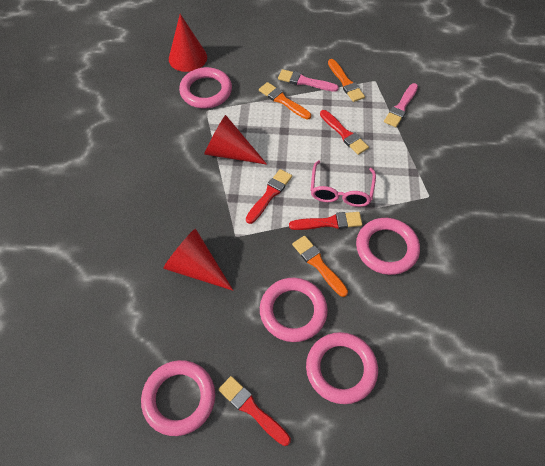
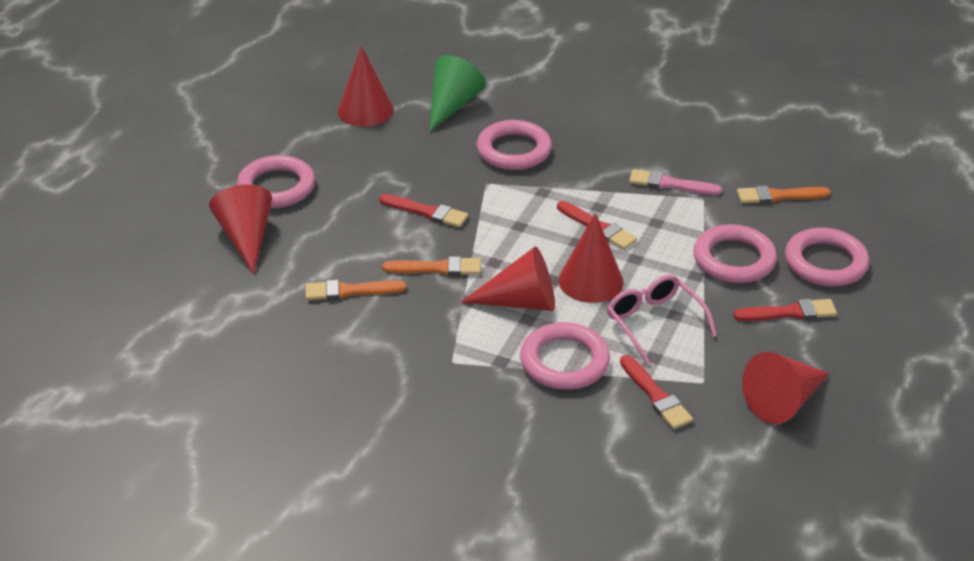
green cone: none = 0 -> [429,55,486,132] = 1
pink brush: [278,69,339,92] [384,83,418,127] = 2 -> [629,169,722,195] = 1
red cone: [163,229,233,291] [169,14,207,72] [204,115,267,164] = 3 -> [209,184,272,274] [338,46,394,127] [461,246,555,311] [559,213,624,303] [742,352,829,424] = 5

